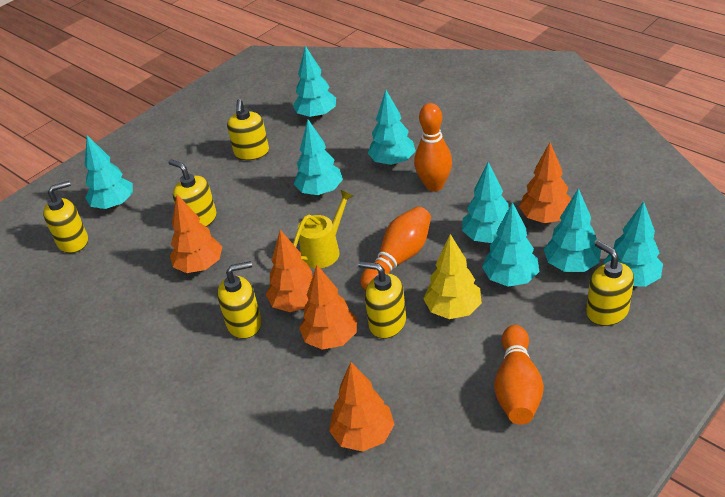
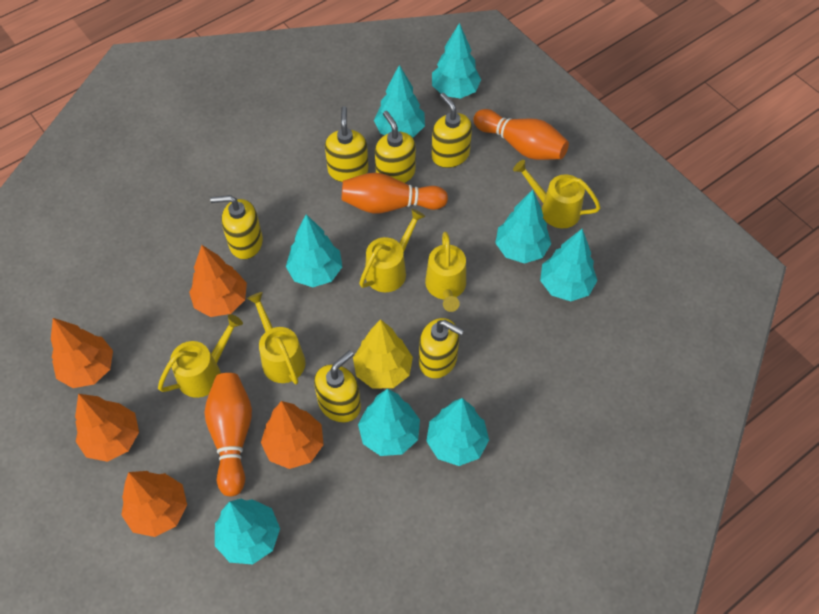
yellow watering can: [293,190,353,268] = 1 -> [158,314,243,398] [247,292,305,384] [359,209,425,292] [425,232,466,312] [513,160,601,228] = 5

